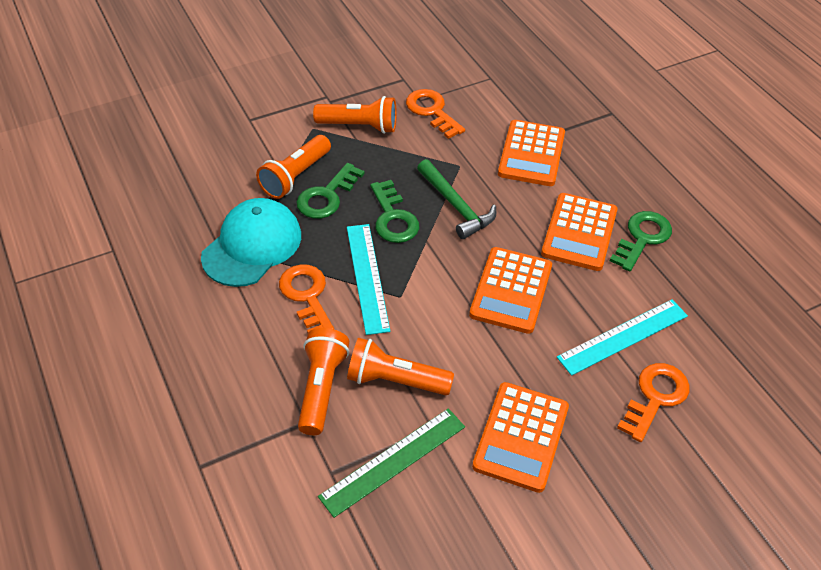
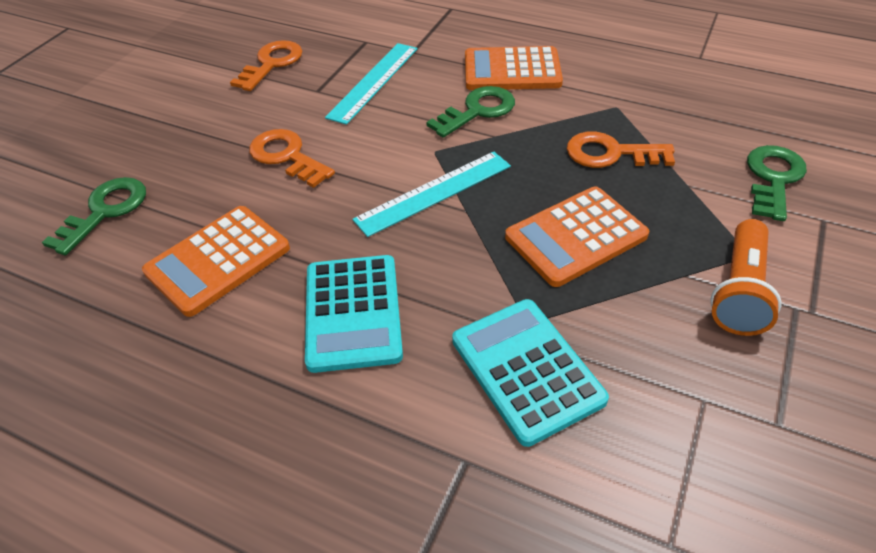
green hammer: [417,159,496,239] = 1 -> none = 0
green ruler: [318,408,465,518] = 1 -> none = 0
orange calculator: [469,247,552,334] [472,382,569,493] [498,120,565,186] [541,193,617,271] = 4 -> [142,206,290,317] [465,46,563,90] [505,187,650,287] = 3
orange flashlight: [256,135,331,199] [298,328,349,435] [313,96,397,134] [347,338,454,395] = 4 -> [711,219,781,336] = 1
turquoise calculator: none = 0 -> [305,255,403,373] [452,299,609,447] = 2
turquoise cap: [201,198,301,287] = 1 -> none = 0

